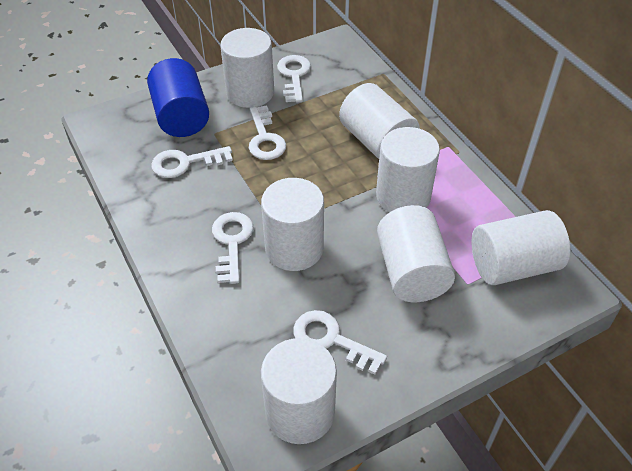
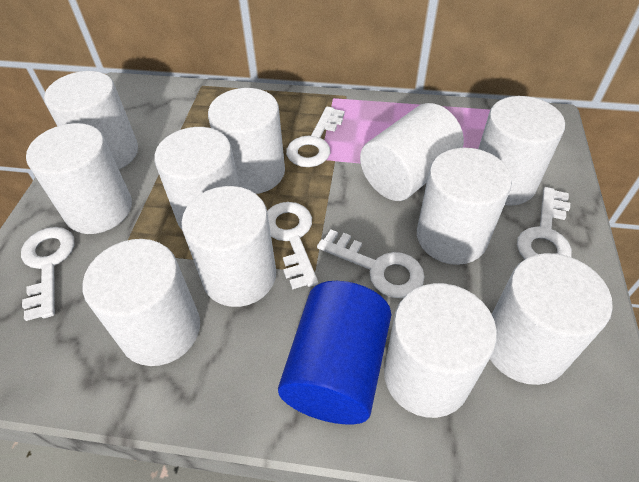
white cylinder: [220,28,274,108] [261,178,324,271] [261,338,337,444] [339,83,420,159] [376,127,440,212] [377,205,455,302] [472,210,570,285] = 7 -> [26,123,132,234] [44,71,138,169] [83,239,200,366] [154,127,240,230] [181,186,276,307] [208,88,285,194] [360,103,464,201] [384,283,497,418] [417,148,512,265] [478,96,565,206] [490,253,613,385] = 11

